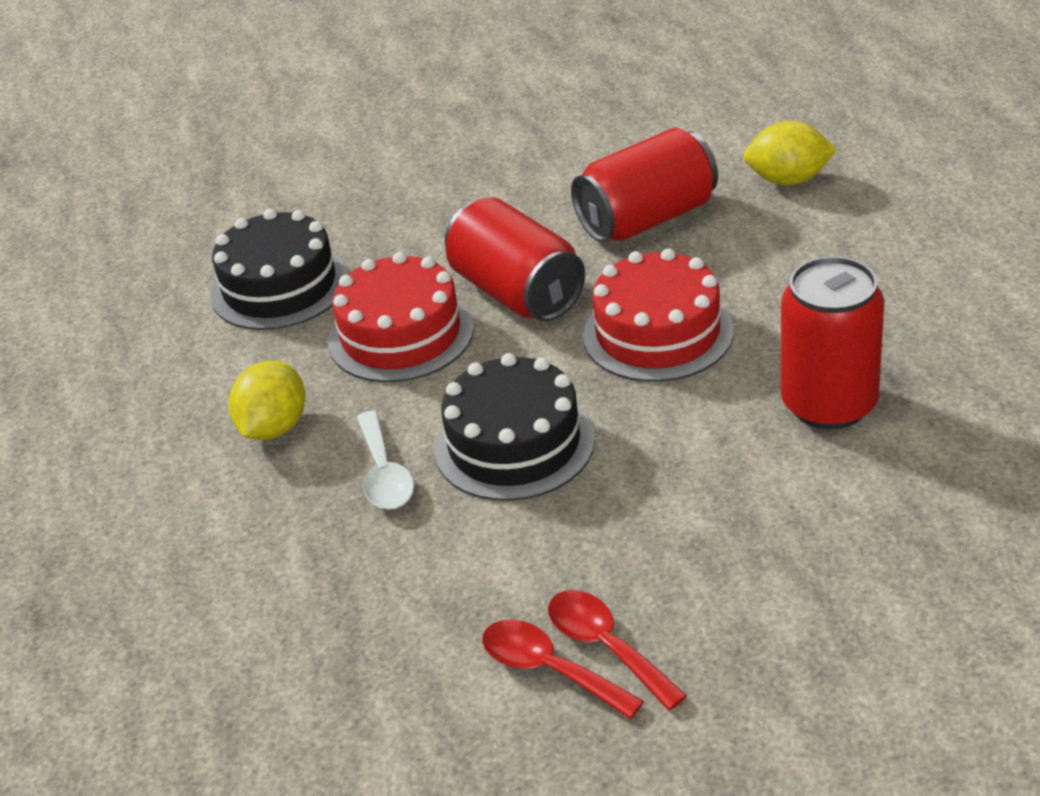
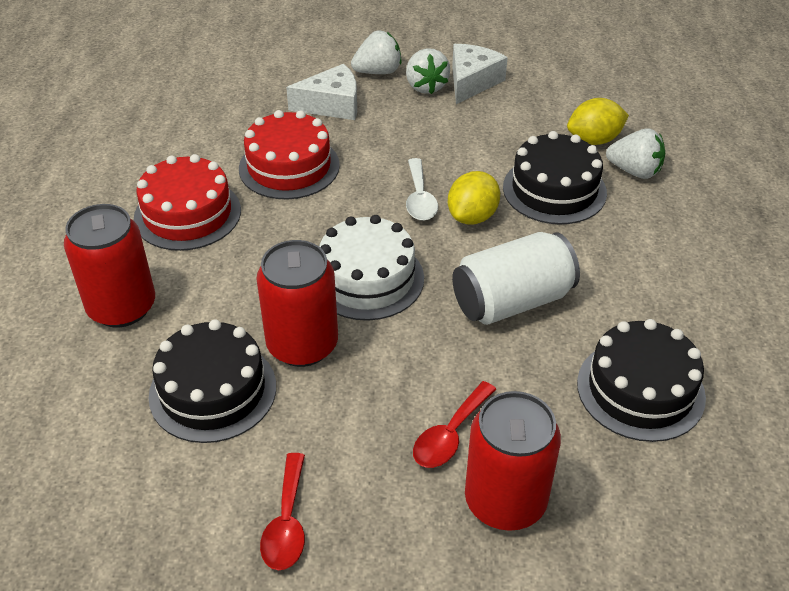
black cake: [211,209,348,330] [435,353,595,501] = 2 -> [148,319,276,443] [503,131,607,225] [577,319,706,442] = 3
white cake: none = 0 -> [319,215,424,321] = 1
white can: none = 0 -> [452,232,580,325] = 1
white cheese: none = 0 -> [286,64,357,120] [452,44,508,104] = 2
white strawberry: none = 0 -> [351,30,402,74] [406,49,450,94] [606,128,665,179] = 3

